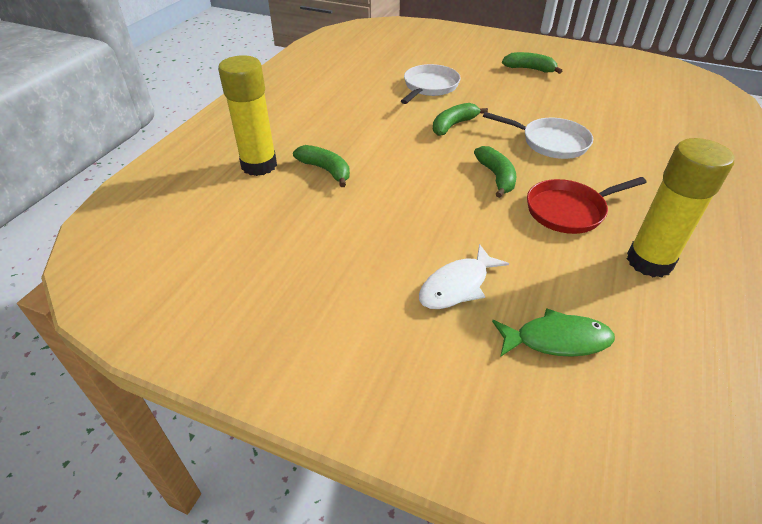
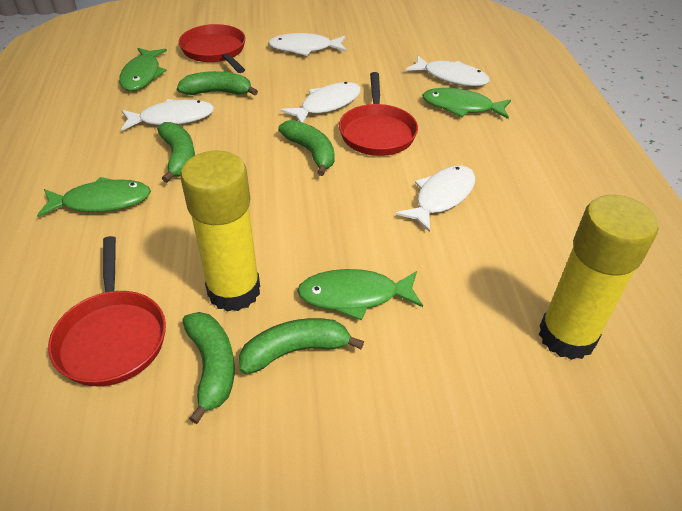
green banana: [293,145,350,187] [433,103,488,136] [474,146,517,198] [502,52,562,74] = 4 -> [157,122,195,183] [177,71,258,95] [182,312,235,424] [239,318,364,374] [278,120,335,176] = 5
green fish: [492,308,615,357] = 1 -> [37,177,151,217] [119,48,167,91] [297,269,423,320] [422,88,511,119] = 4
red pan: [527,177,647,234] = 1 -> [48,236,166,387] [179,24,245,73] [339,72,418,156] = 3
white fish: [419,244,509,309] = 1 -> [121,99,214,131] [268,33,346,56] [281,82,361,123] [395,165,475,232] [406,55,490,86] = 5
white pan: [401,64,461,104] [483,112,593,159] = 2 -> none = 0

